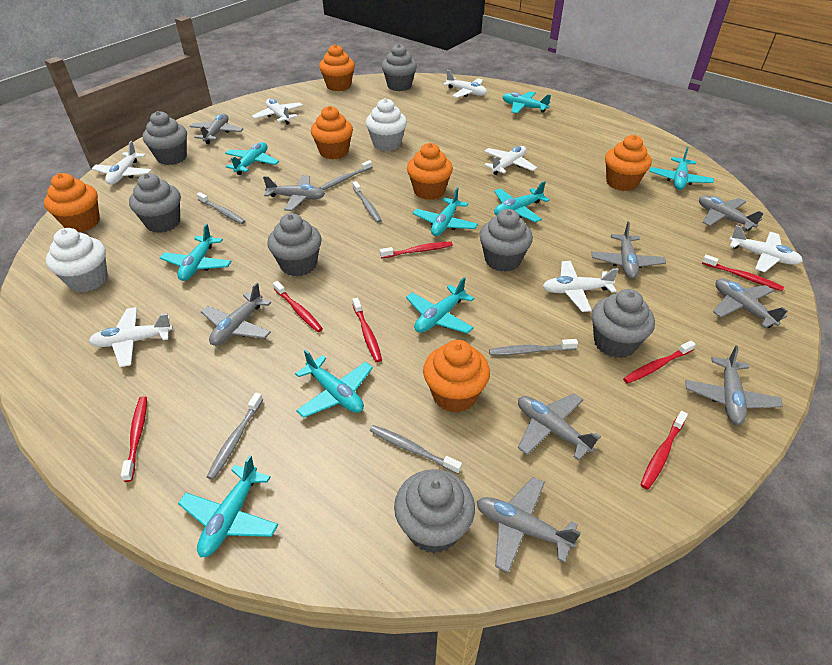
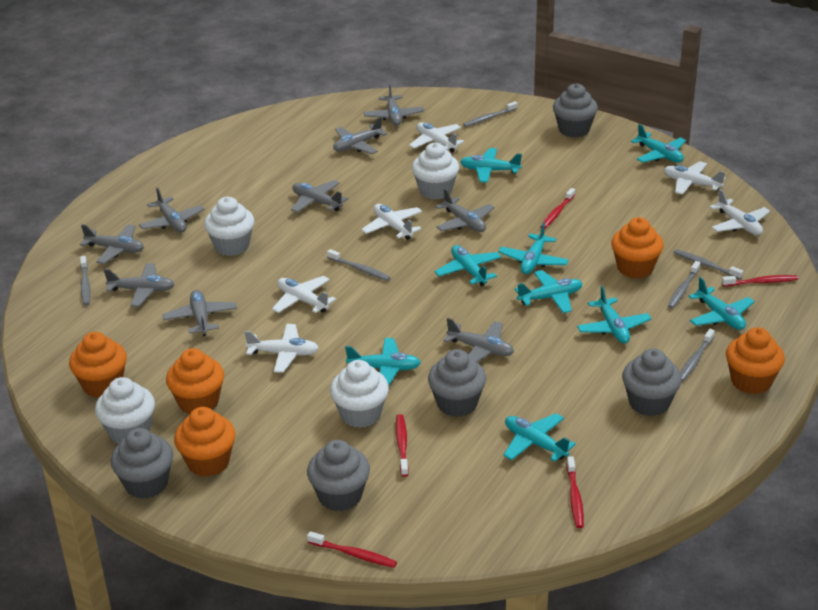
grey cupcake: [129,173,181,233] [143,111,187,165] [267,213,321,276] [382,44,417,91] [394,469,475,553] [479,209,533,272] [592,289,655,358] = 7 -> [111,428,173,499] [307,440,370,511] [428,349,486,417] [553,83,598,138] [622,348,682,416] = 5
orange cupcake: [44,173,100,232] [311,106,353,159] [319,44,355,91] [407,143,453,200] [423,340,490,412] [605,135,652,191] = 6 -> [69,332,127,398] [166,348,224,414] [174,407,236,477] [611,217,664,278] [726,327,785,394] = 5
red toothbrush: [121,396,147,482] [273,281,323,332] [352,298,382,362] [380,241,453,259] [623,340,696,384] [640,411,688,490] [702,255,784,291] = 7 -> [307,531,397,568] [396,414,409,477] [540,188,575,229] [566,457,584,528] [722,275,798,286] = 5
white cupcake: [46,228,108,292] [366,98,407,151] = 2 -> [95,377,155,445] [204,197,255,256] [330,360,389,428] [412,143,459,199] = 4
white plane: [89,307,173,367] [92,141,152,185] [252,99,303,125] [443,70,487,98] [484,146,537,175] [543,261,619,312] [729,225,803,272] = 7 -> [244,324,319,373] [272,276,336,313] [361,204,422,240] [409,122,464,152] [664,161,726,195] [710,189,770,235] = 6

